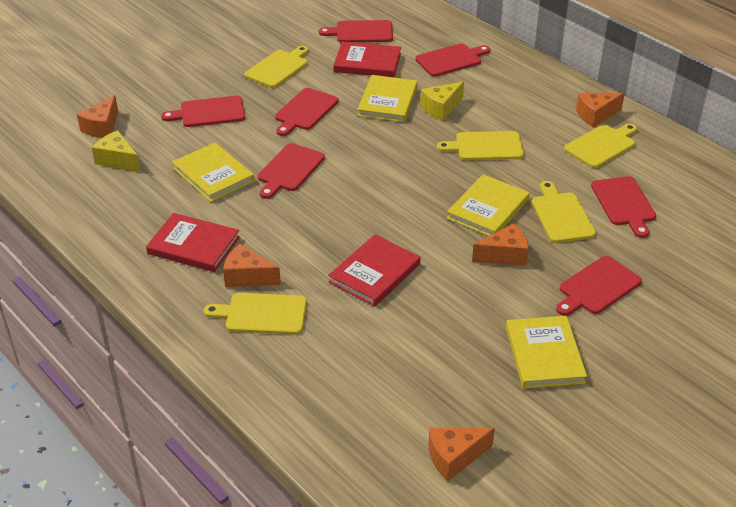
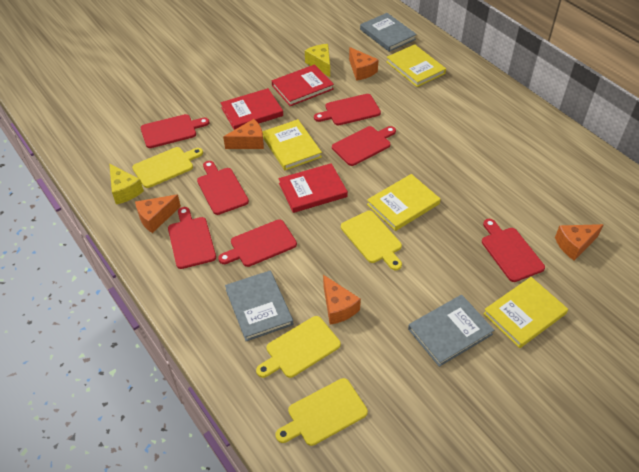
grey book: none = 0 -> [225,270,293,341] [360,13,417,52] [408,295,494,367] = 3
yellow cutting board: [204,293,307,335] [245,46,308,88] [437,131,524,160] [532,181,596,243] [564,123,637,168] = 5 -> [132,147,203,188] [256,316,341,378] [275,378,368,446] [341,211,402,270] = 4

